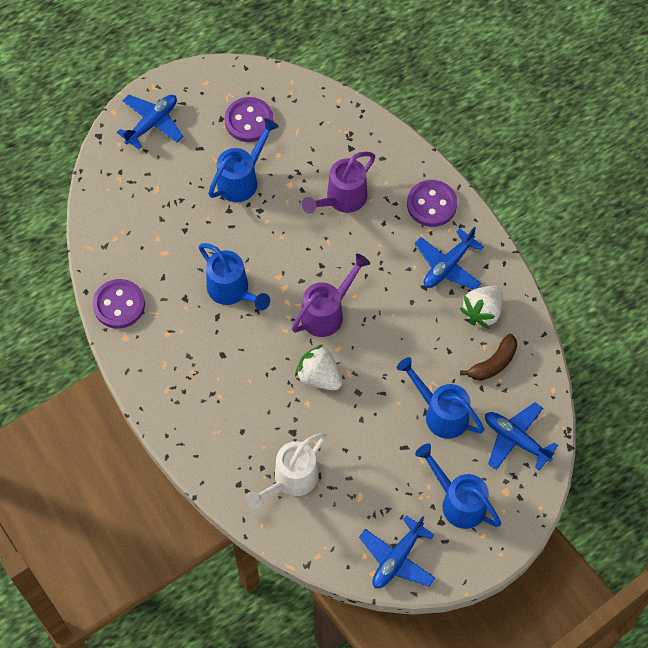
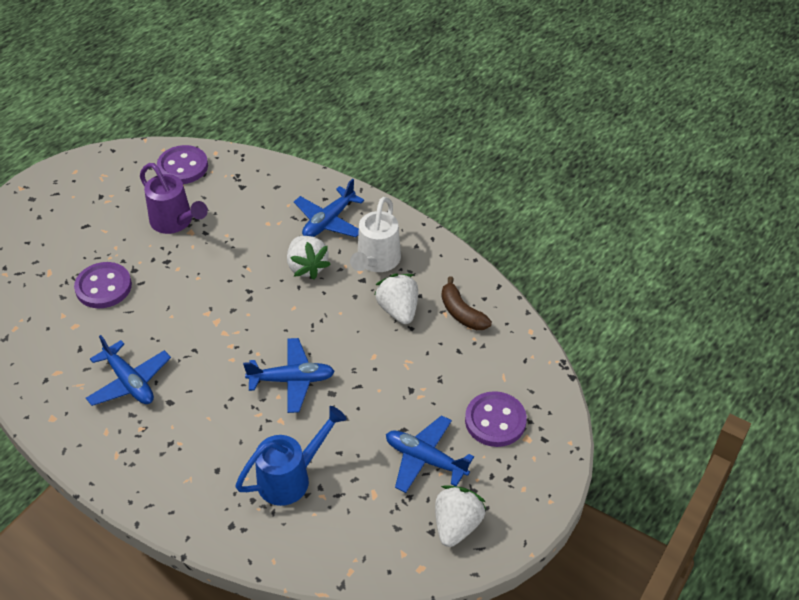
blue watering can: [199,243,270,310] [208,118,279,202] [397,357,484,439] [415,444,501,529] = 4 -> [235,406,347,506] = 1
purple watering can: [292,254,370,337] [302,152,375,214] = 2 -> [140,163,208,234] = 1
white strawberry: [295,344,342,390] [460,286,503,329] = 2 -> [287,236,331,279] [374,273,418,324] [435,485,486,547] = 3

